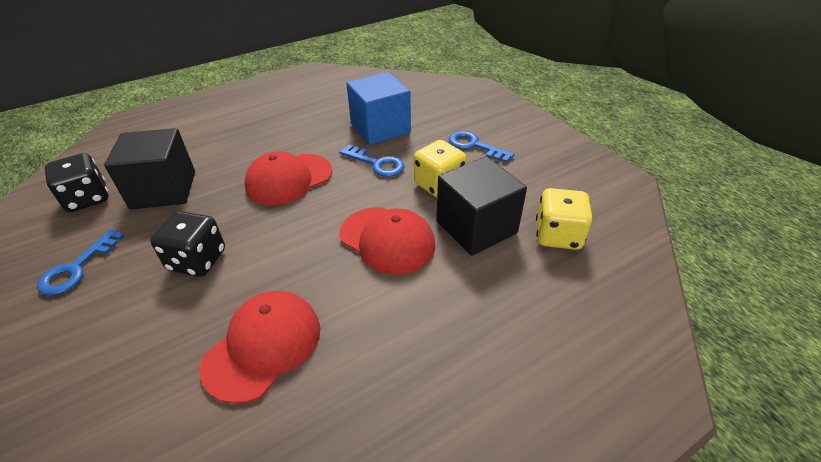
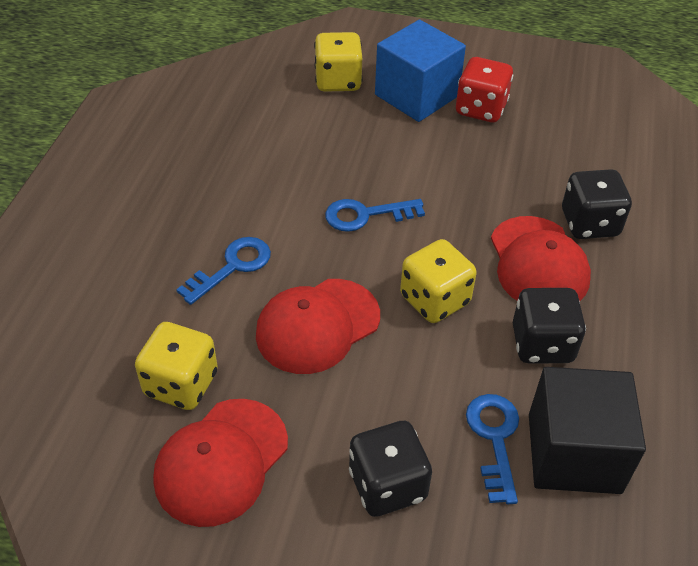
black cube: [104,128,195,210] [436,156,527,256] = 2 -> [529,367,646,494] = 1
black dice: [45,153,109,212] [150,211,225,277] = 2 -> [349,421,432,517] [513,288,586,364] [562,169,632,239] = 3
red dice: none = 0 -> [456,57,513,122] = 1
yellow dice: [414,140,467,197] [536,188,592,250] = 2 -> [135,322,218,410] [314,32,363,92] [400,239,477,323] = 3

